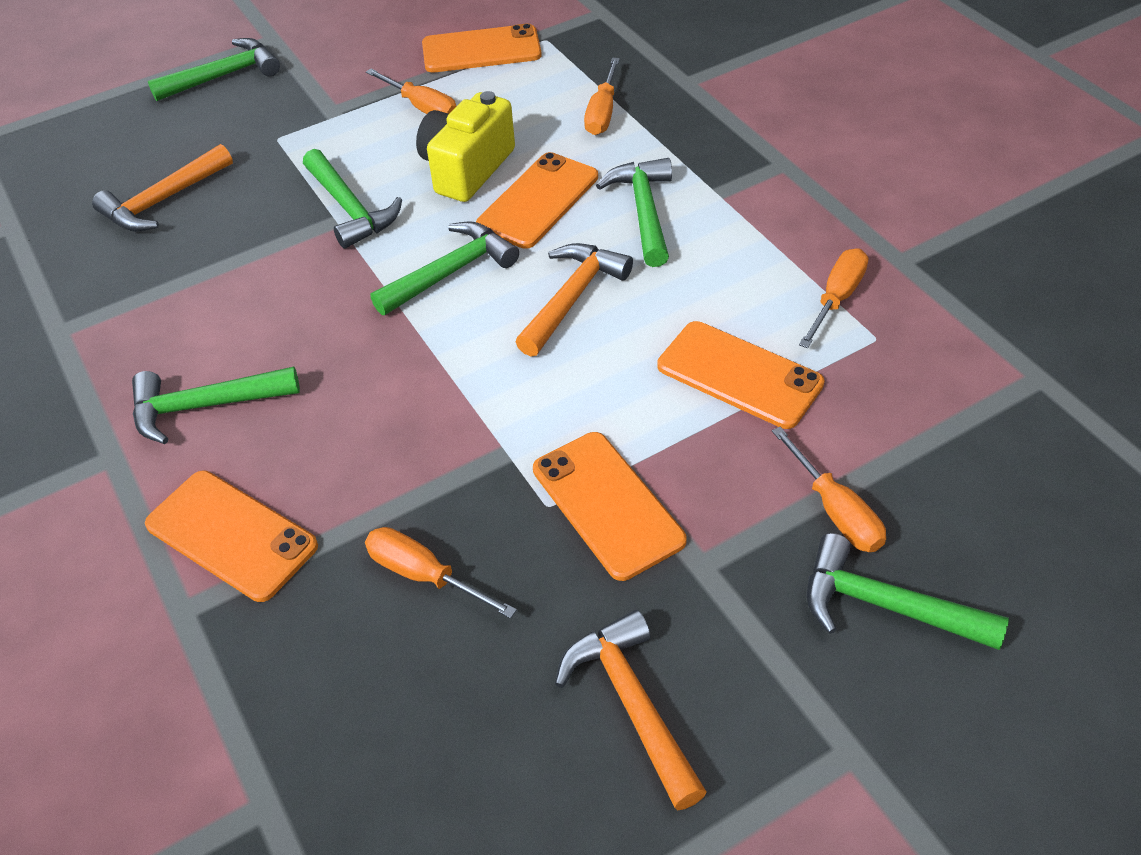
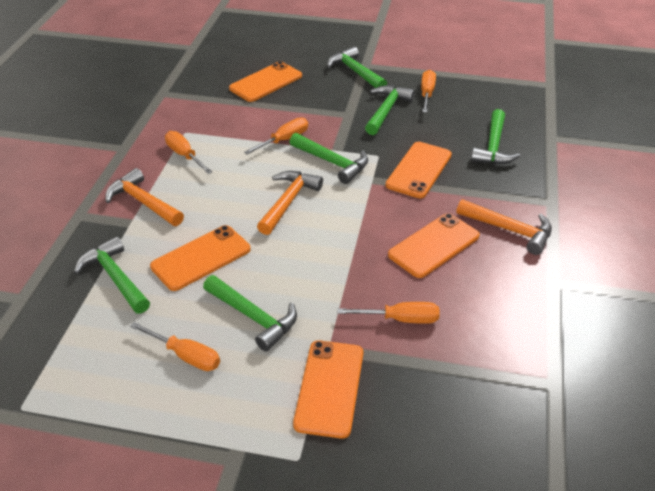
yellow camera: [416,91,515,202] = 1 -> none = 0

